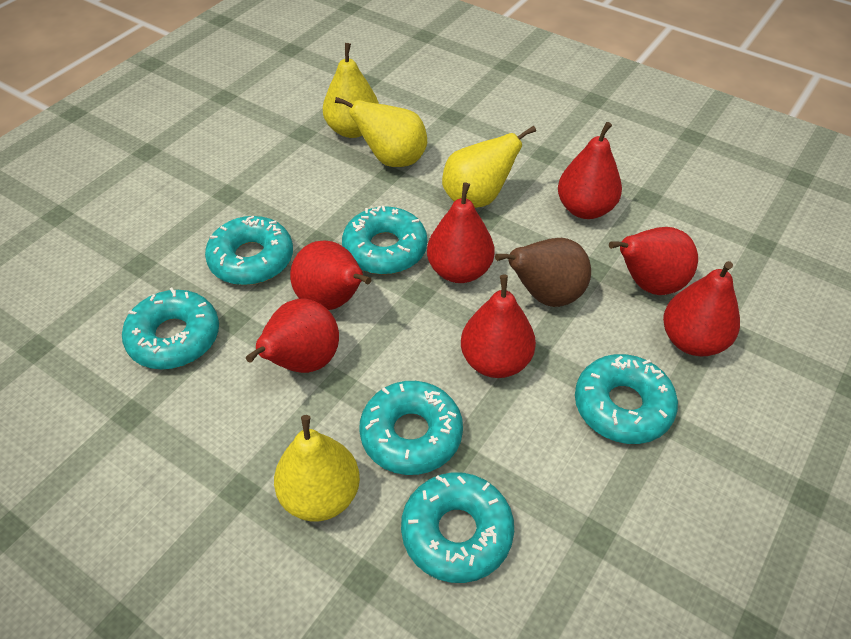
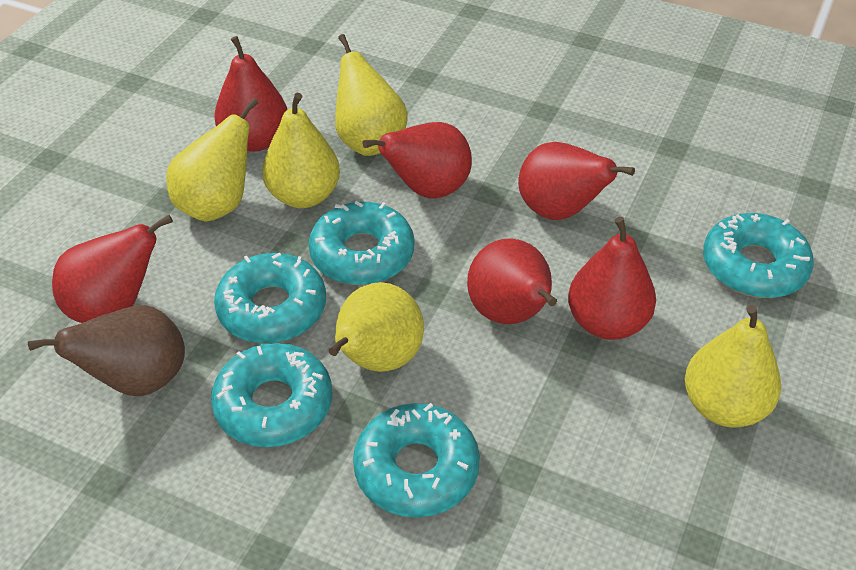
red pear: [246,298,339,373] [290,241,371,310] [427,182,494,283] [461,275,536,378] [558,122,622,219] [609,227,698,295] [663,261,740,356] = 7 -> [52,215,173,323] [214,36,287,152] [362,122,472,199] [467,238,557,324] [518,142,635,220] [568,217,656,340] = 6
turquoise donut: [122,288,219,369] [205,216,293,285] [342,206,427,275] [359,381,463,475] [401,472,514,583] [575,354,678,444] = 6 -> [211,343,332,447] [214,253,326,344] [308,201,414,285] [353,403,480,518] [703,213,814,298] = 5
yellow pear: [274,415,360,521] [323,43,379,138] [335,97,427,167] [442,126,536,208] = 4 -> [166,98,258,222] [262,93,340,208] [329,282,424,372] [335,34,408,156] [685,305,781,427] = 5

